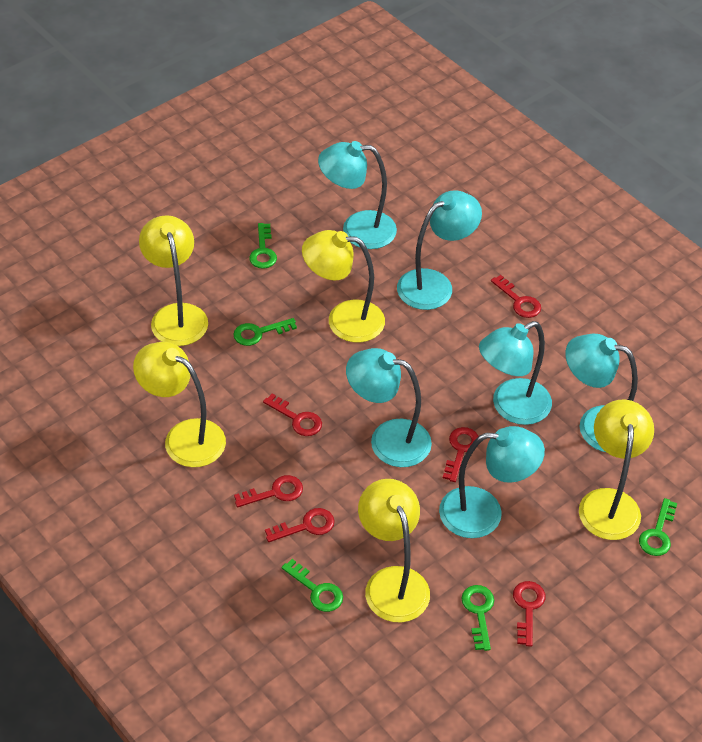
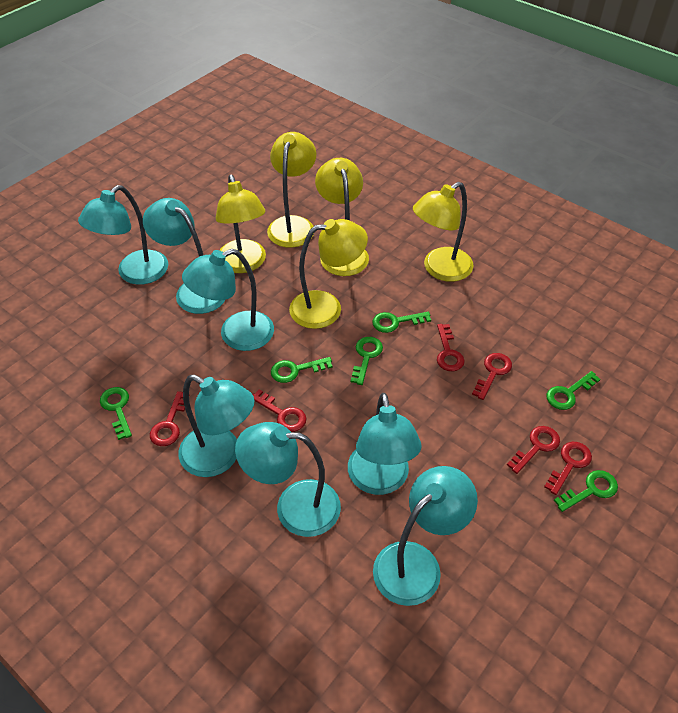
green key: [233,318,297,346] [249,223,277,269] [282,559,343,612] [461,585,494,651] [639,498,677,556] = 5 -> [100,387,132,440] [271,357,333,383] [351,337,383,385] [372,312,431,333] [547,371,600,410] [554,470,618,512] = 6
turquoise lamp: [318,141,397,249] [346,348,432,467] [397,190,482,310] [439,426,545,538] [479,321,552,425] [565,334,638,452] = 6 -> [78,185,168,285] [143,198,225,314] [179,375,254,477] [182,249,274,351] [235,422,341,537] [348,393,422,495] [373,466,478,606] = 7

